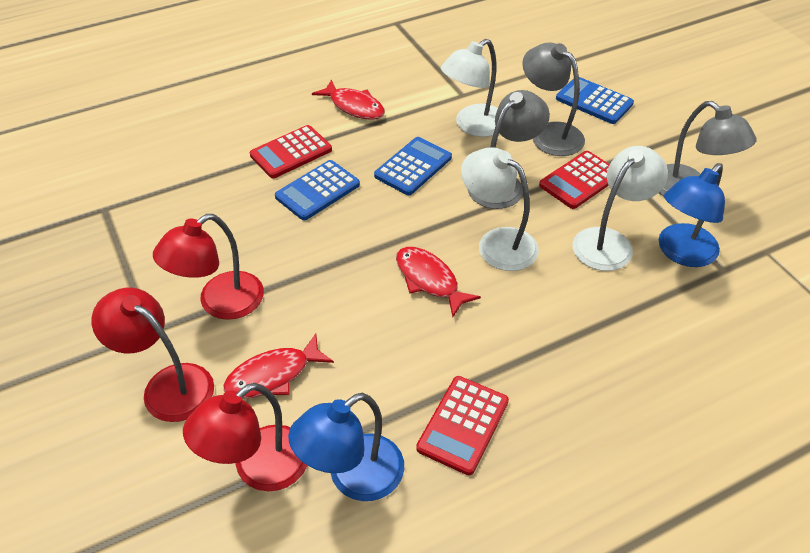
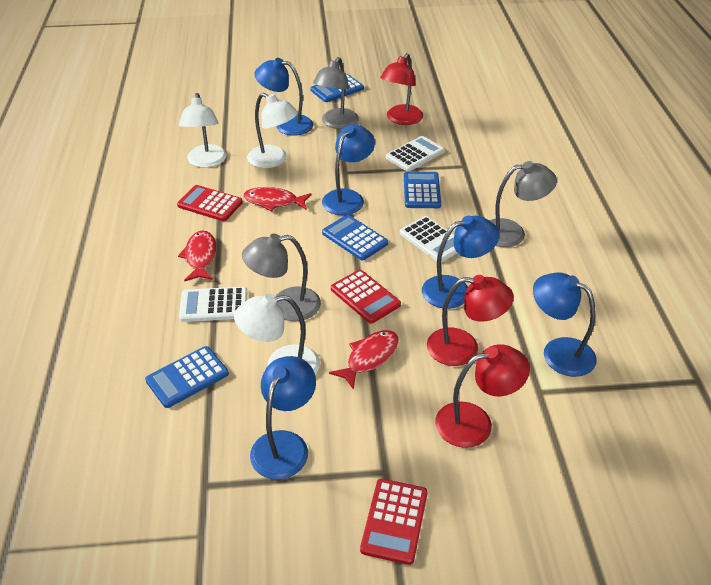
blue calculator: [275,160,360,220] [374,137,452,195] [556,77,634,124] = 3 -> [145,346,229,408] [310,74,364,102] [322,215,388,261] [404,171,441,208] = 4
blue lamp: [288,393,404,501] [659,163,725,267] = 2 -> [250,356,316,479] [254,58,313,136] [322,125,375,215] [422,216,499,309] [533,273,597,377] = 5
white calculator: none = 0 -> [179,287,247,322] [386,136,444,171] [400,216,457,262] = 3

